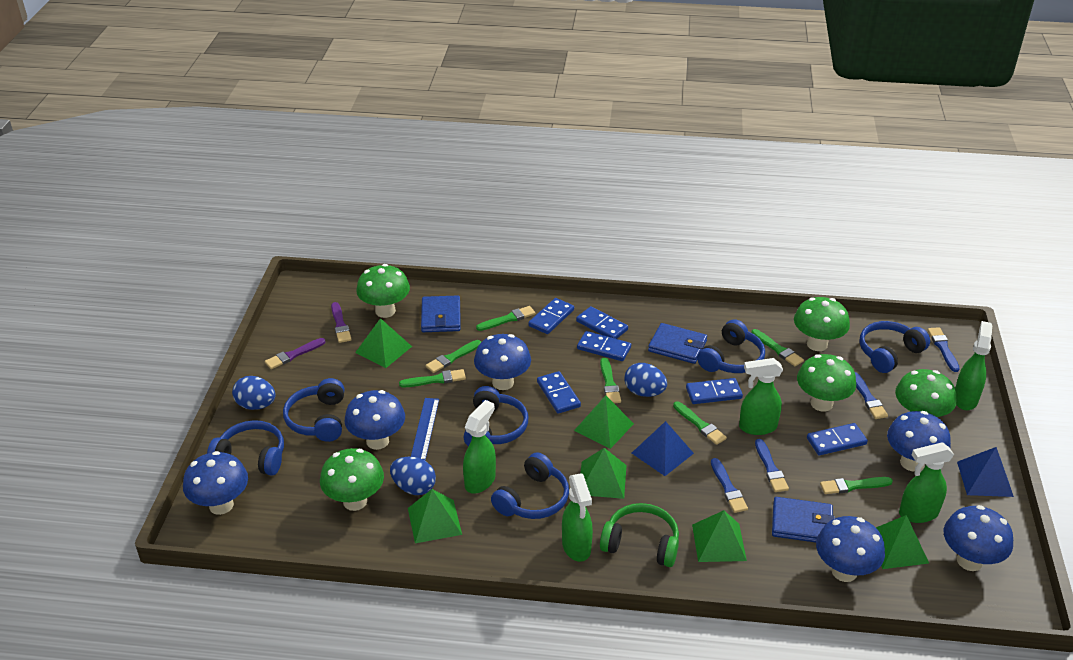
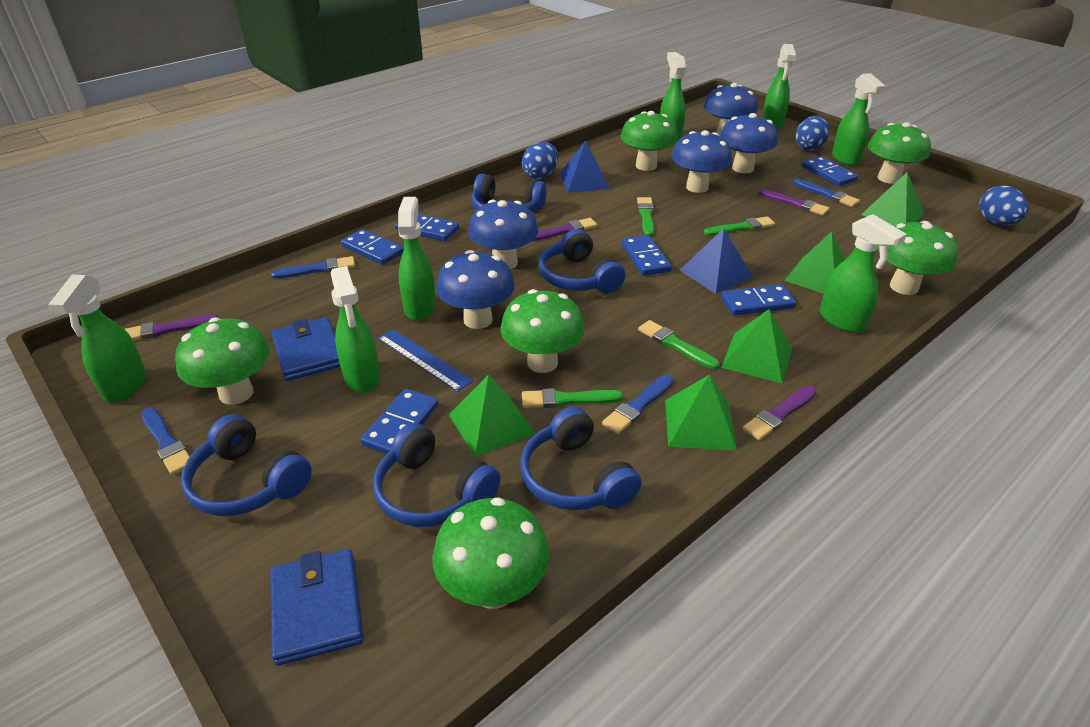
blue headphones: [207,420,284,476] [283,378,344,442] [463,386,528,446] [491,452,569,519] [697,319,765,373] [859,321,930,373] = 6 -> [181,414,312,516] [373,423,500,527] [472,174,547,212] [520,407,641,510] [538,229,625,294] = 5
blue mushroom: [183,451,248,515] [345,390,405,450] [474,334,531,390] [816,516,885,582] [887,411,951,471] [944,505,1013,571] = 6 -> [436,250,515,329] [468,200,538,270] [671,130,732,193] [704,83,757,136] [720,113,778,173] = 5
blue wallet: [421,296,461,332] [648,323,707,364] [772,497,835,543] = 3 -> [270,549,364,666] [272,317,340,381] = 2
green brush: [399,369,466,387] [426,340,481,373] [476,306,535,331] [600,358,621,403] [673,402,727,445] [751,329,804,366] [820,477,893,494] = 7 -> [522,388,623,408] [637,197,654,237] [638,320,720,370] [703,216,775,236] = 4
green headphones: [600,503,679,567] = 1 -> none = 0
green mushroom: [320,448,384,511] [356,264,410,318] [794,297,850,351] [797,354,856,412] [895,369,956,417] = 5 -> [175,317,270,405] [432,497,550,609] [501,289,585,373] [621,111,678,171] [868,122,931,184] [878,221,958,295] = 6
green pyramid: [355,318,412,368] [408,489,462,543] [574,395,634,449] [580,448,627,499] [692,510,747,562] [876,515,929,569] = 6 -> [449,374,536,457] [665,375,737,451] [721,309,792,383] [784,231,845,294] [861,172,924,226] = 5
green spray bottle: [463,400,496,493] [562,474,593,562] [739,358,783,435] [899,442,954,523] [955,321,992,410] = 5 -> [48,275,146,402] [331,266,380,393] [398,197,436,321] [660,52,686,141] [762,44,796,130] [820,214,907,333] [832,73,886,166] = 7
purple brush: [265,338,326,369] [331,302,352,343] = 2 -> [125,314,219,341] [533,218,597,241] [743,385,817,440] [759,189,829,215] = 4

